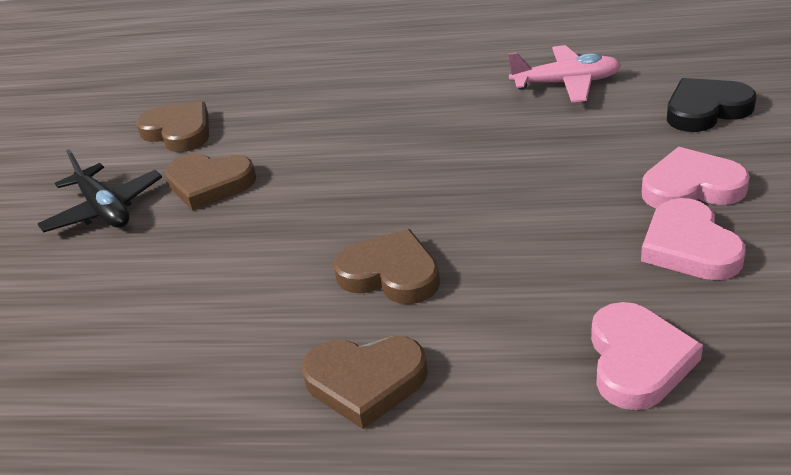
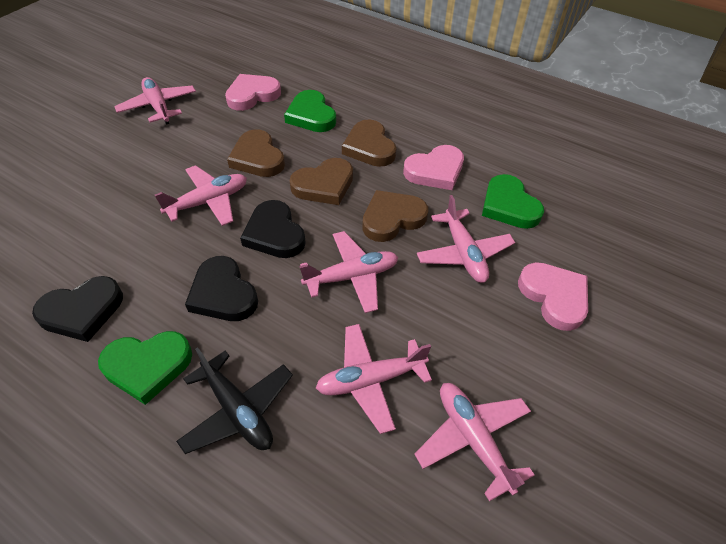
black heart: [667,78,757,132] = 1 -> [32,276,123,342] [185,256,258,321] [240,200,306,258] = 3
green heart: none = 0 -> [98,331,192,405] [284,90,336,132] [482,174,544,229] = 3
pink plane: [508,45,621,103] = 1 -> [114,77,196,125] [155,165,247,226] [299,231,398,313] [316,324,432,434] [414,383,534,502] [417,195,515,283] = 6

